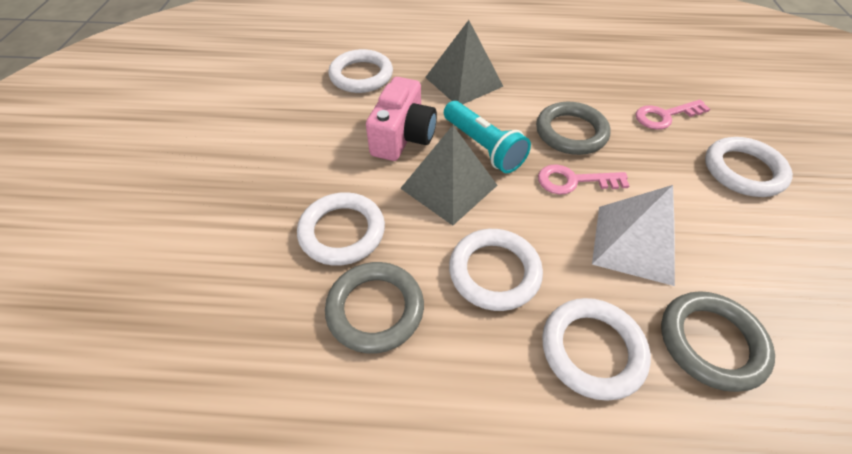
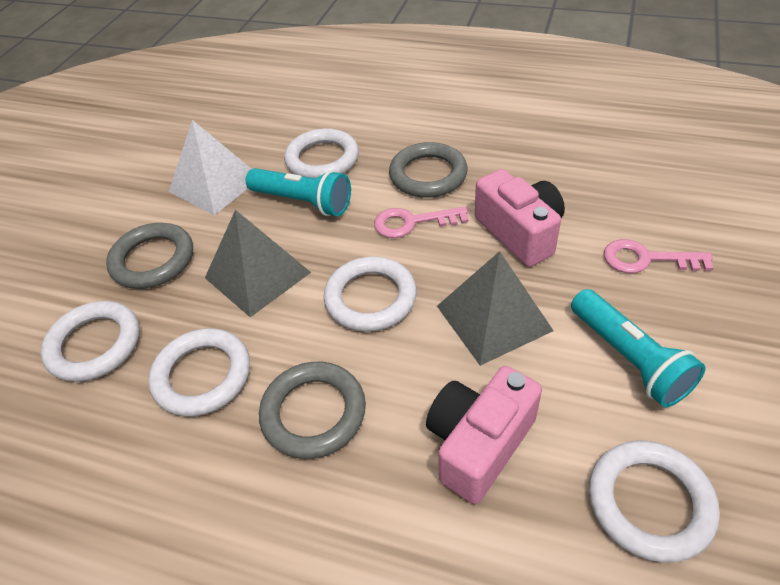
pink camera: [366,77,437,161] = 1 -> [426,366,542,504] [475,169,565,267] = 2
turquoise flashlight: [444,101,531,173] = 1 -> [246,168,351,216] [571,289,706,407] = 2

